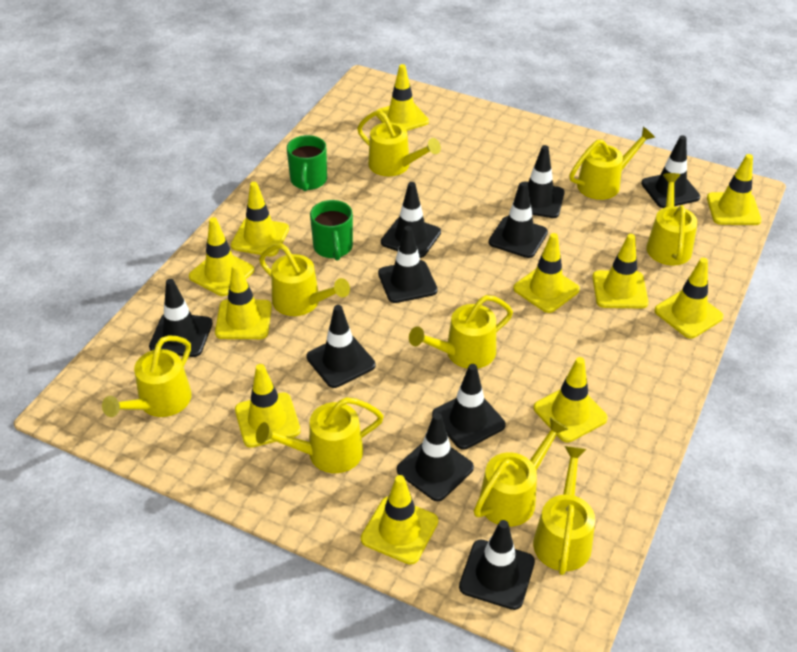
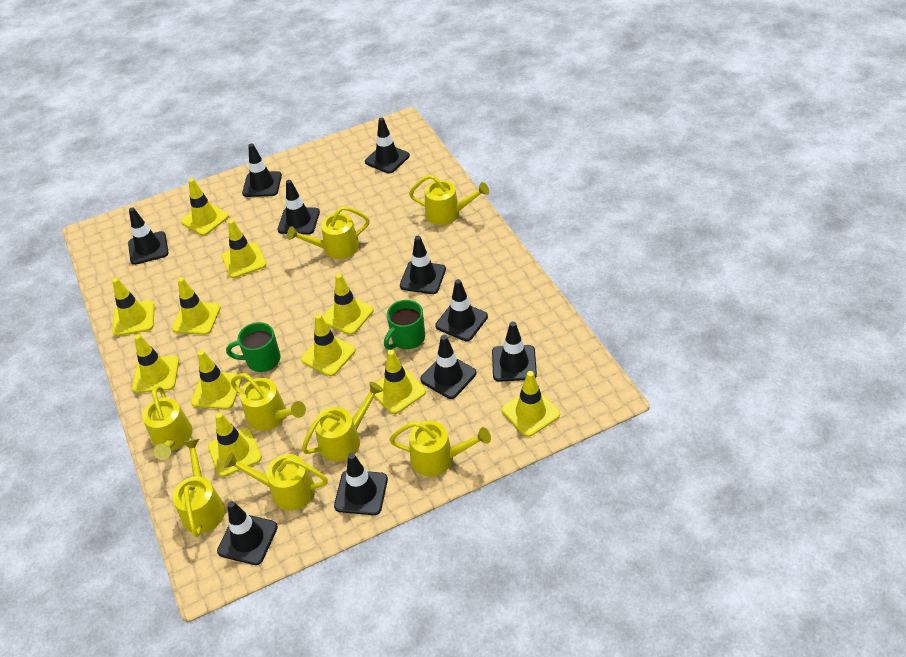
yellow watering can: [102,335,192,417] [256,397,384,473] [259,244,350,316] [357,110,441,176] [409,295,513,369] [474,417,568,527] [533,446,595,575] [570,127,655,200] [646,173,698,265] = 9 -> [142,386,192,460] [173,439,225,537] [224,452,328,511] [231,373,306,431] [287,206,369,259] [302,382,384,462] [389,421,491,476] [409,175,489,225] = 8

